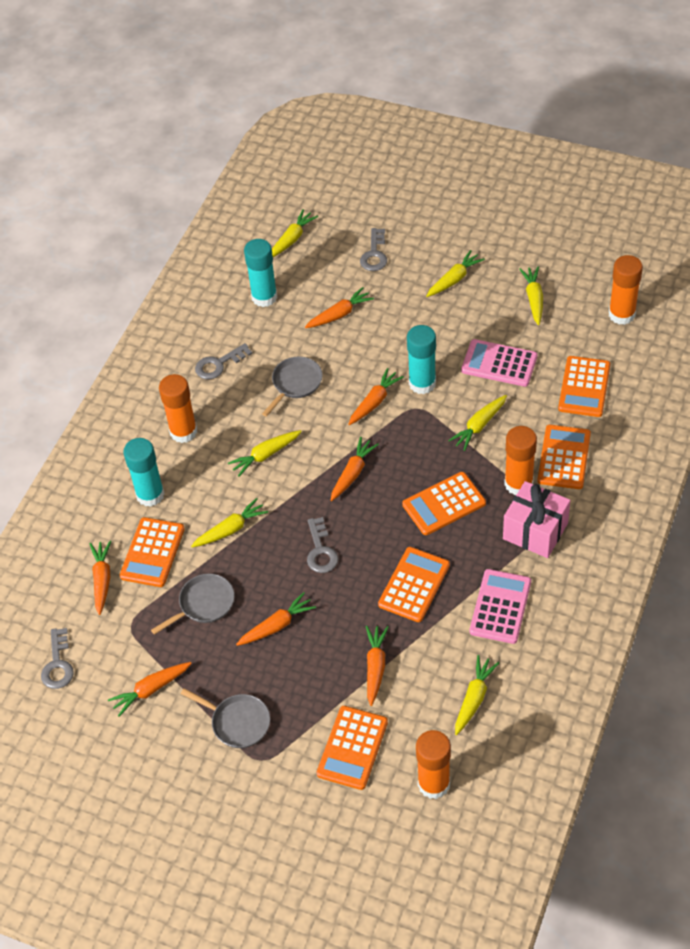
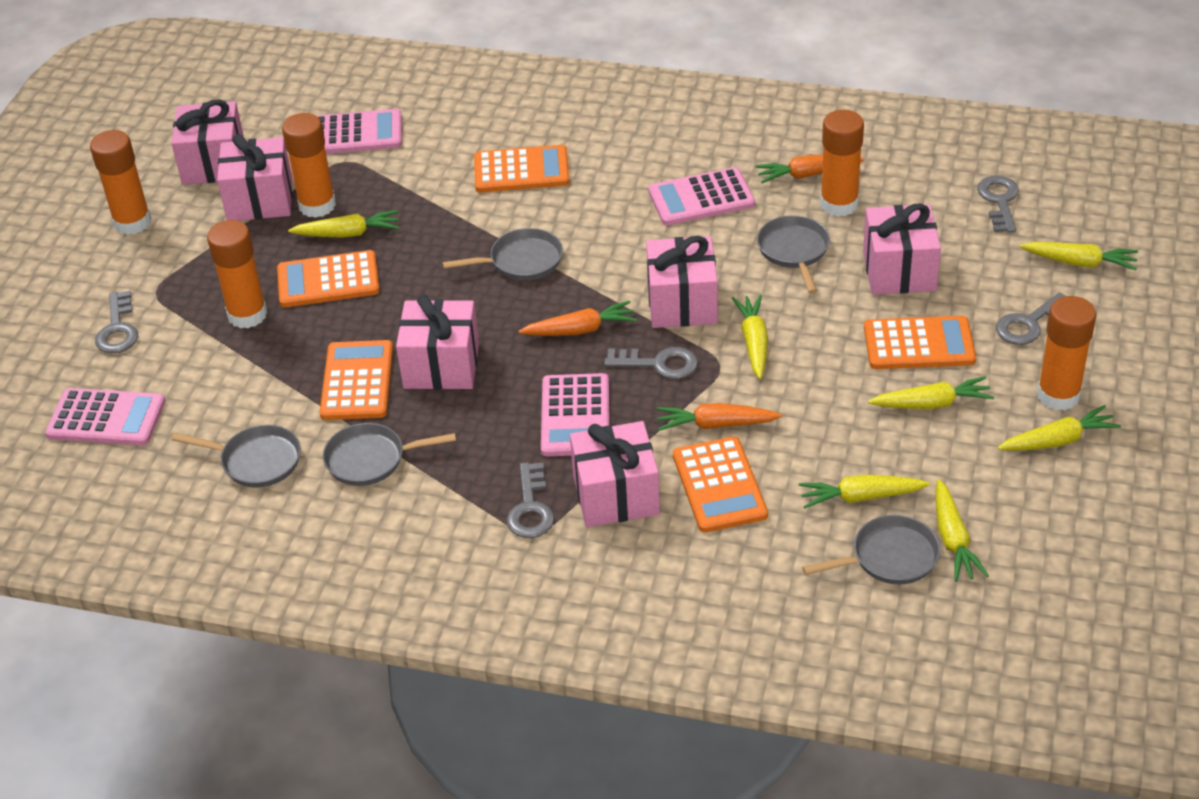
grey key: [41,628,74,689] [195,343,252,379] [307,517,338,573] [360,228,387,271] = 4 -> [95,291,138,353] [507,462,554,538] [604,347,698,379] [977,176,1019,233] [996,292,1065,345] = 5
grey pan: [151,574,234,635] [181,688,270,748] [262,356,323,417] = 3 -> [172,425,301,487] [323,423,456,486] [443,228,563,280] [757,215,830,294] [802,515,940,585] = 5
orange calculator: [120,517,185,587] [316,706,388,790] [378,547,450,622] [402,472,486,535] [537,425,591,489] [558,356,610,417] = 6 -> [277,250,380,308] [320,340,393,420] [474,145,570,193] [673,436,768,533] [864,316,976,369] = 5
orange carrot: [90,541,111,615] [108,662,192,717] [236,592,316,646] [305,287,374,328] [330,437,379,501] [348,368,404,425] [366,626,389,706] = 7 -> [518,301,637,336] [657,403,782,431] [755,155,865,183] = 3
orange glue stick: [159,374,197,443] [416,730,451,799] [504,426,537,495] [609,255,643,325] = 4 -> [90,130,151,235] [207,220,268,328] [282,113,336,218] [820,110,864,217] [1037,296,1096,410] = 5
pink calculator: [461,339,538,387] [470,569,531,644] = 2 -> [45,388,165,445] [317,109,402,154] [541,373,609,456] [648,167,755,225] = 4
pink gift: [503,481,570,558] = 1 -> [171,100,244,185] [217,134,292,221] [396,295,479,390] [570,421,660,527] [646,236,718,328] [863,203,941,295] = 6
turquoise glue stick: [123,438,165,507] [244,239,277,307] [407,325,436,394] = 3 -> none = 0

